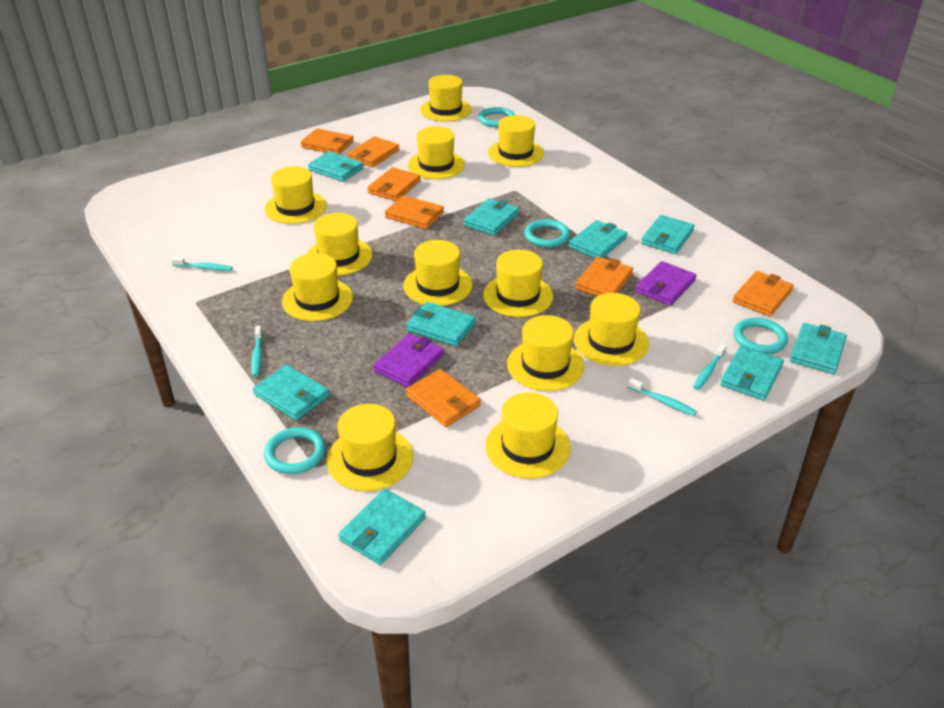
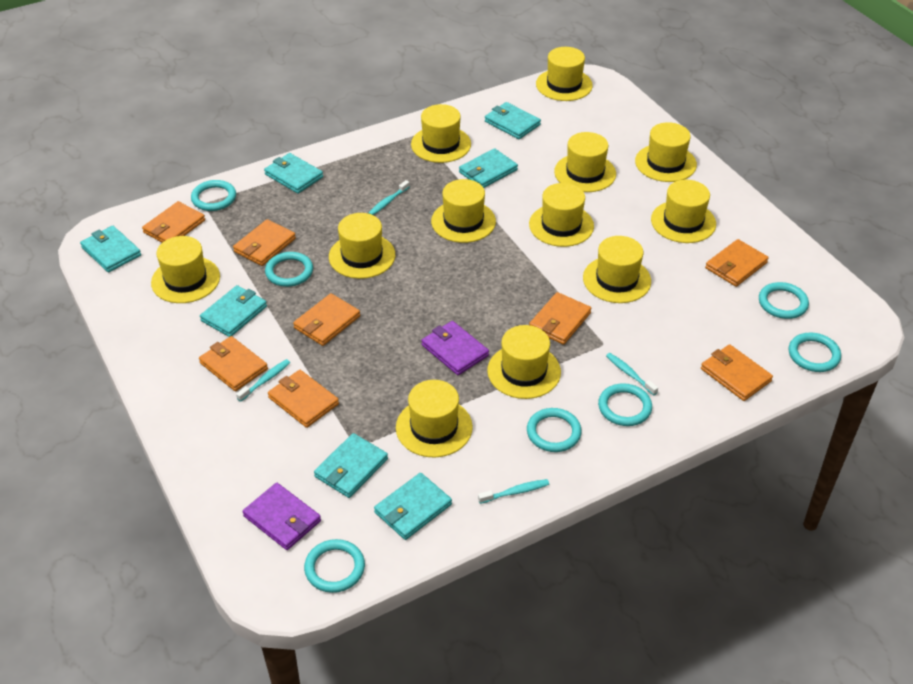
orange wallet: [301,128,354,154] [347,136,399,167] [367,167,421,201] [385,195,444,229] [406,369,481,427] [575,257,633,296] [732,271,794,317] = 7 -> [142,201,205,243] [199,336,268,391] [233,219,296,266] [268,370,339,428] [293,293,360,346] [529,292,592,345] [701,344,773,401] [705,239,769,287] = 8
turquoise ring: [264,427,326,474] [478,107,515,128] [524,219,570,248] [734,318,788,354] = 4 -> [191,180,236,211] [265,252,313,287] [304,539,365,593] [527,408,582,452] [598,383,652,426] [759,282,809,319] [788,333,841,372] = 7
turquoise wallet: [253,365,330,420] [308,151,364,182] [338,489,426,565] [406,302,476,346] [463,198,519,236] [569,220,627,258] [641,215,694,254] [720,346,784,401] [790,323,847,374] = 9 -> [80,226,141,272] [200,285,267,337] [264,153,323,194] [314,433,388,498] [374,473,452,540] [459,148,518,188] [485,102,541,139] = 7

